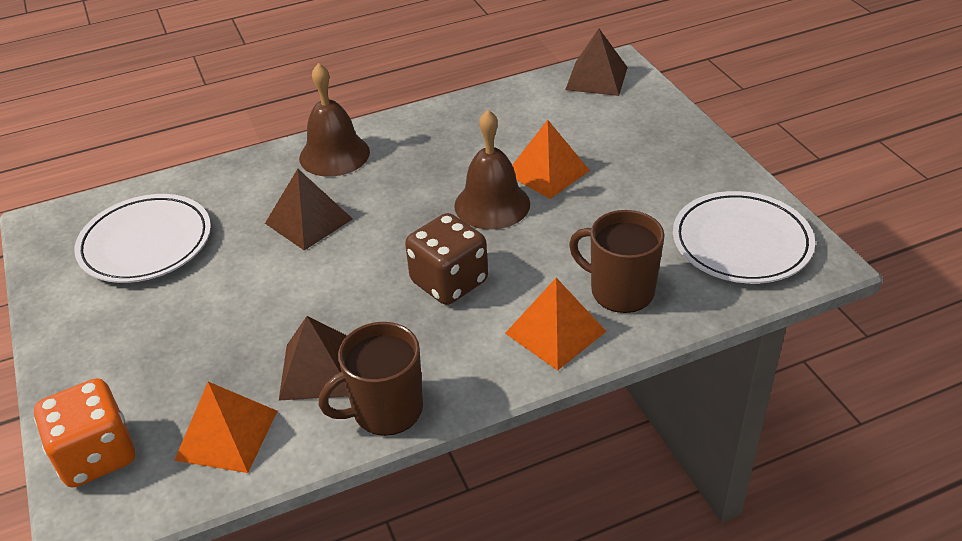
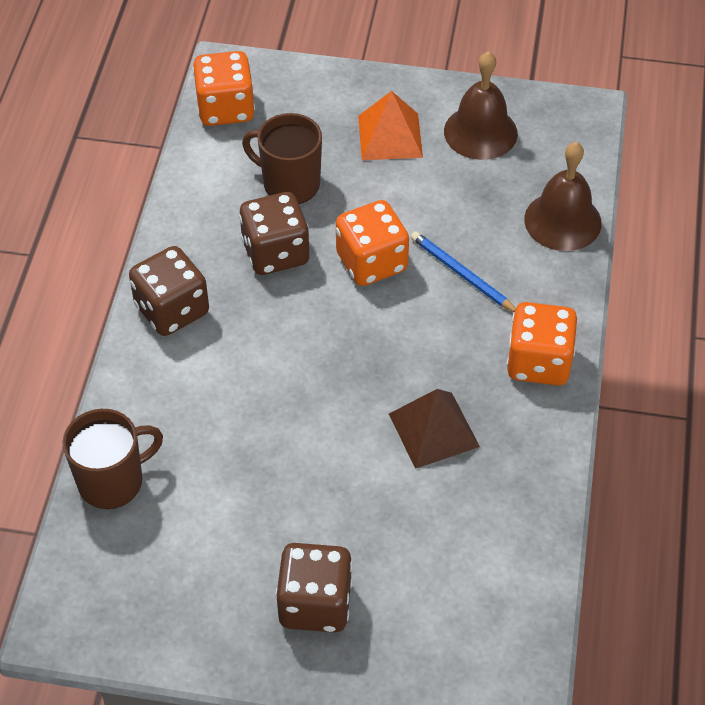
blue pencil: none = 0 -> [411,231,516,312] = 1
brown dice: [405,213,488,305] = 1 -> [129,246,209,336] [239,192,309,275] [276,543,352,633] = 3
brown pyramid: [265,169,353,251] [279,316,348,400] [565,29,628,96] = 3 -> [389,389,480,469] = 1
orange dice: [34,378,135,488] = 1 -> [193,51,255,126] [336,200,409,286] [506,302,577,386] = 3
orange pyramid: [174,382,277,473] [505,278,607,371] [512,120,590,199] = 3 -> [358,91,423,160] = 1
white plate: [74,194,211,283] [673,191,815,284] = 2 -> none = 0

